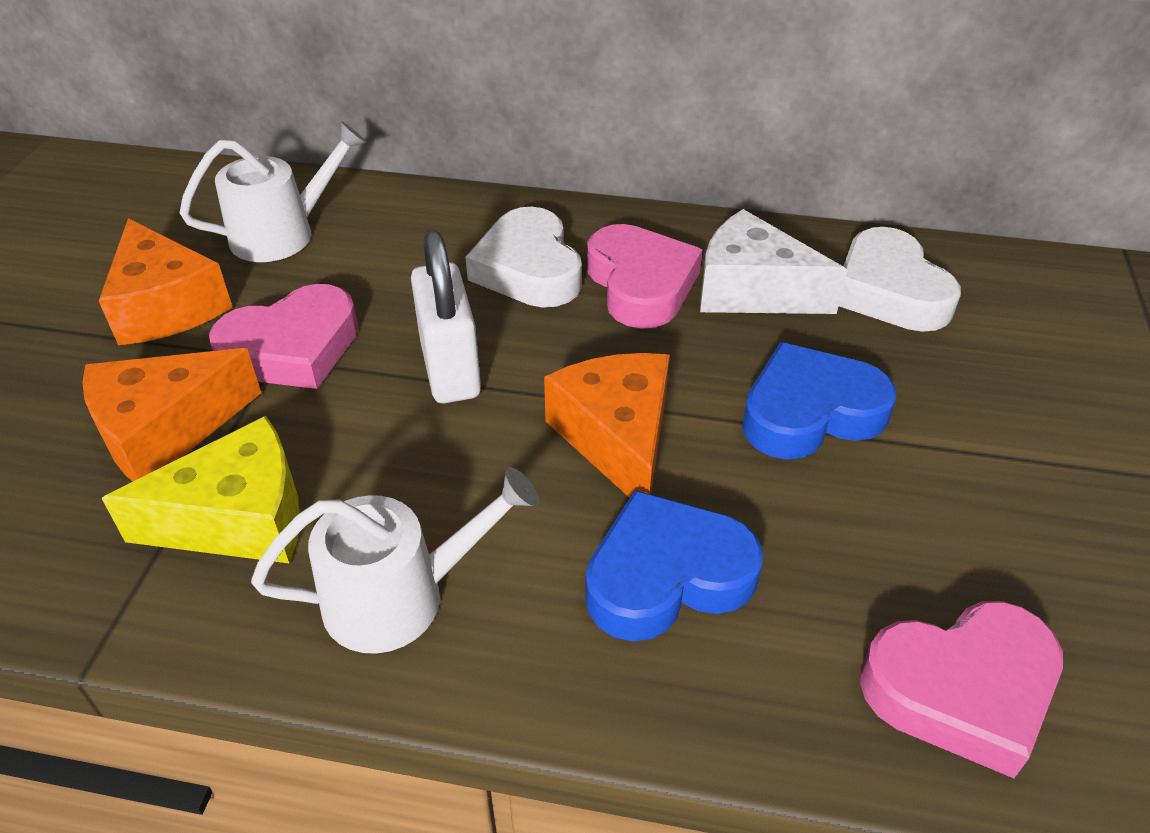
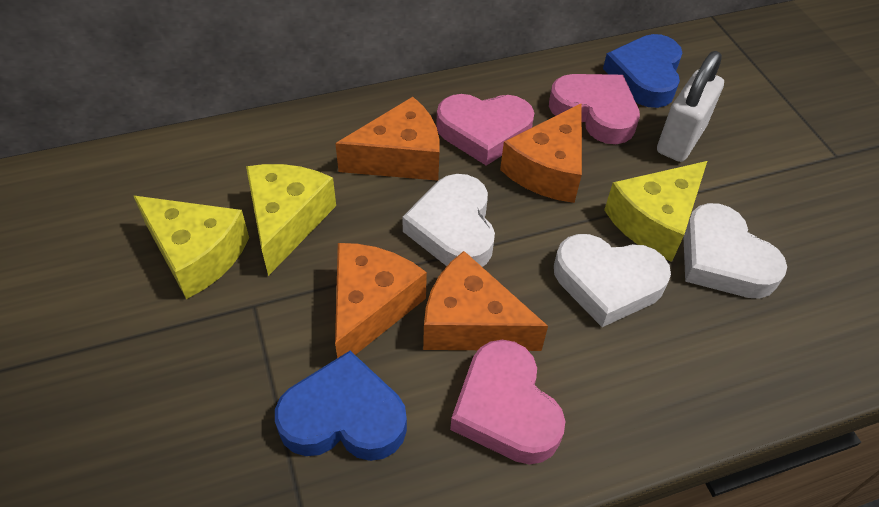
orange cheese: [82,348,261,481] [99,218,232,345] [544,353,670,498] = 3 -> [335,97,440,181] [335,243,427,358] [423,251,548,351] [500,103,582,203] = 4
white cheese: [700,209,847,314] = 1 -> none = 0
white heart: [465,207,582,308] [839,227,961,332] = 2 -> [403,174,495,267] [554,234,671,327] [683,203,787,299] = 3
white watering can: [179,121,367,262] [251,467,539,654] = 2 -> none = 0
yellow cheese: [101,416,300,564] = 1 -> [134,196,249,299] [246,164,336,276] [604,161,707,262] = 3

